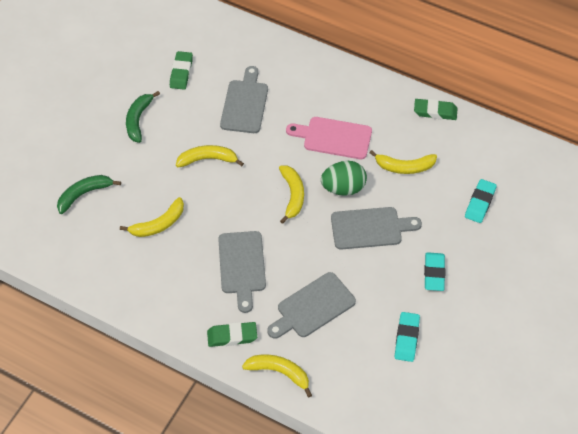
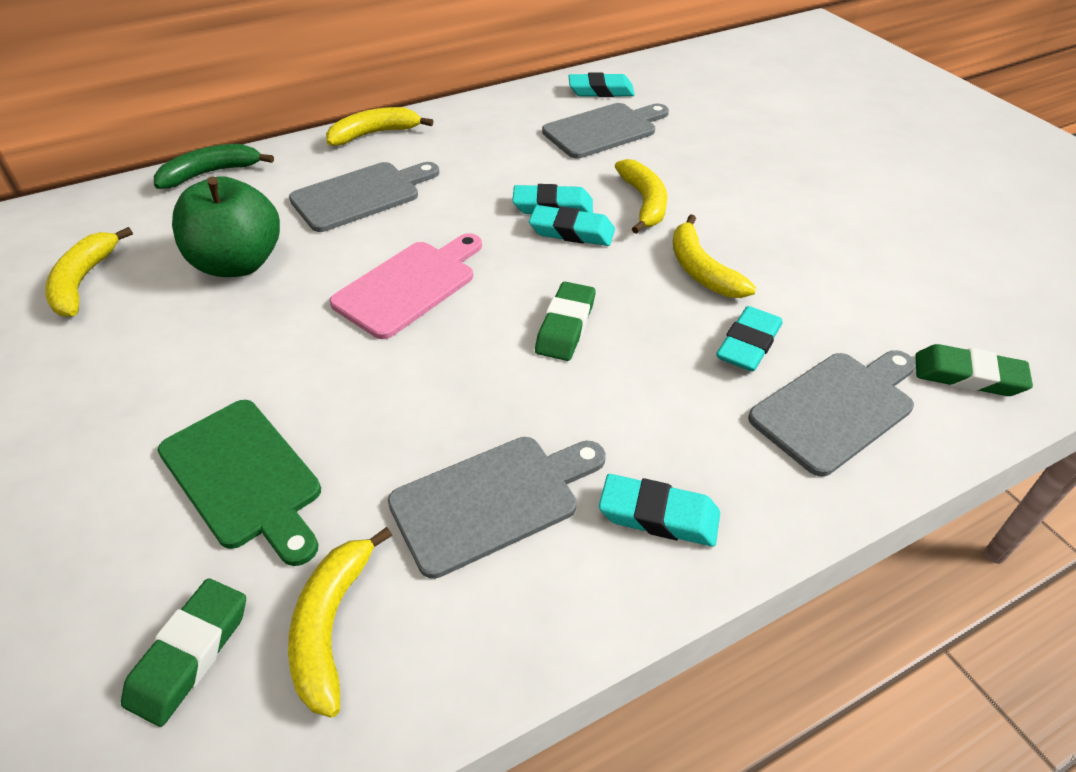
green apple: none = 0 -> [172,176,280,277] = 1
green banana: [57,175,121,214] [126,91,160,143] = 2 -> [154,144,274,189] = 1
green cutting board: none = 0 -> [158,400,321,566] = 1
green egg: [321,161,367,196] = 1 -> none = 0
turquoise eraser: [395,312,420,362] [424,252,445,291] [465,179,497,223] = 3 -> [512,184,593,214] [529,205,615,246] [568,73,635,97] [599,474,720,547] [716,306,782,372] = 5

